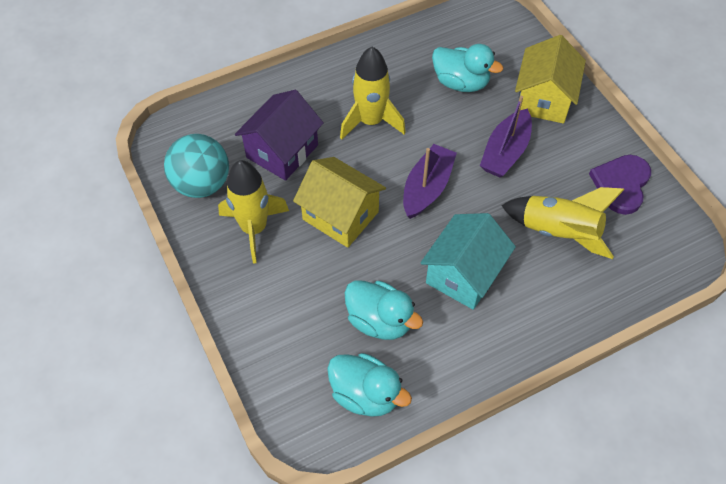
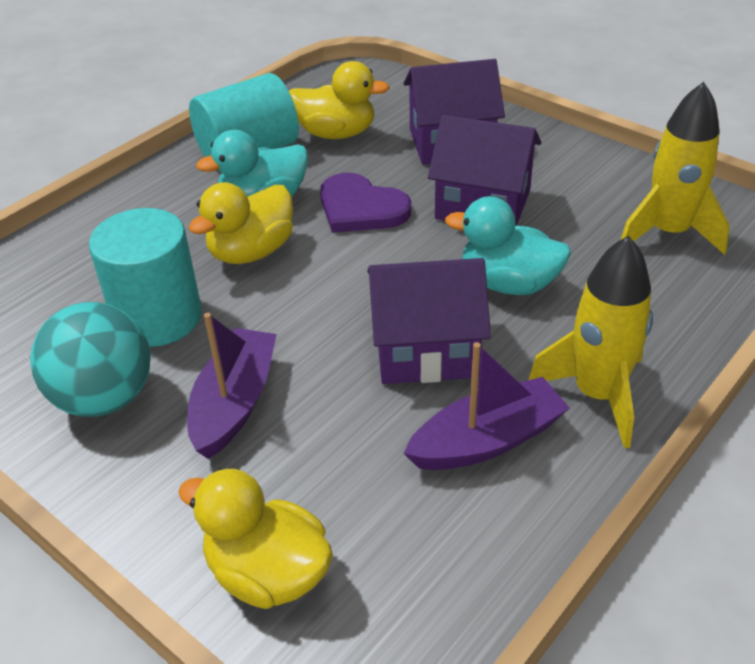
purple house: [235,90,324,181] = 1 -> [367,258,491,384] [403,59,505,165] [428,115,541,226] = 3
turquoise cylinder: none = 0 -> [89,208,202,347] [189,73,299,157] = 2
turquoise duck: [327,353,412,417] [345,280,423,340] [432,44,503,92] = 3 -> [196,130,308,197] [445,196,571,295] = 2
turquoise house: [420,213,516,310] = 1 -> none = 0
yellow duck: none = 0 -> [178,469,333,609] [189,182,293,264] [289,61,390,139] = 3
yellow house: [293,157,386,248] [515,35,586,123] = 2 -> none = 0
yellow rocket: [218,160,289,264] [340,47,406,139] [501,187,624,259] = 3 -> [528,235,653,448] [621,82,730,255] = 2

